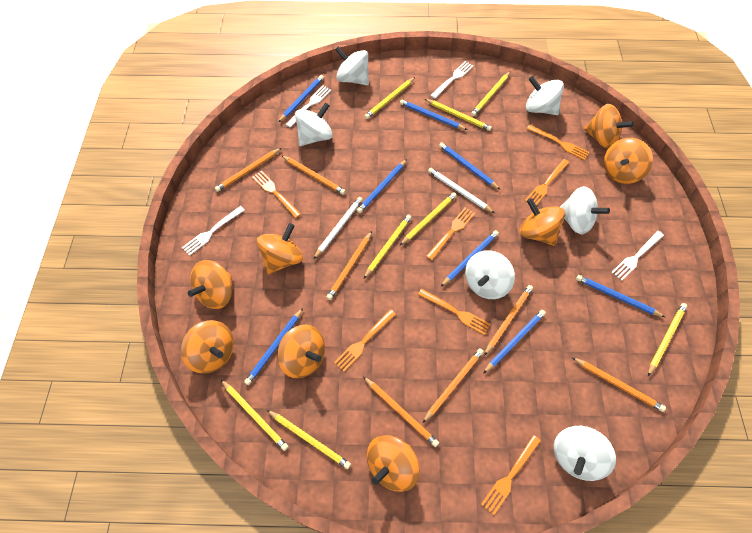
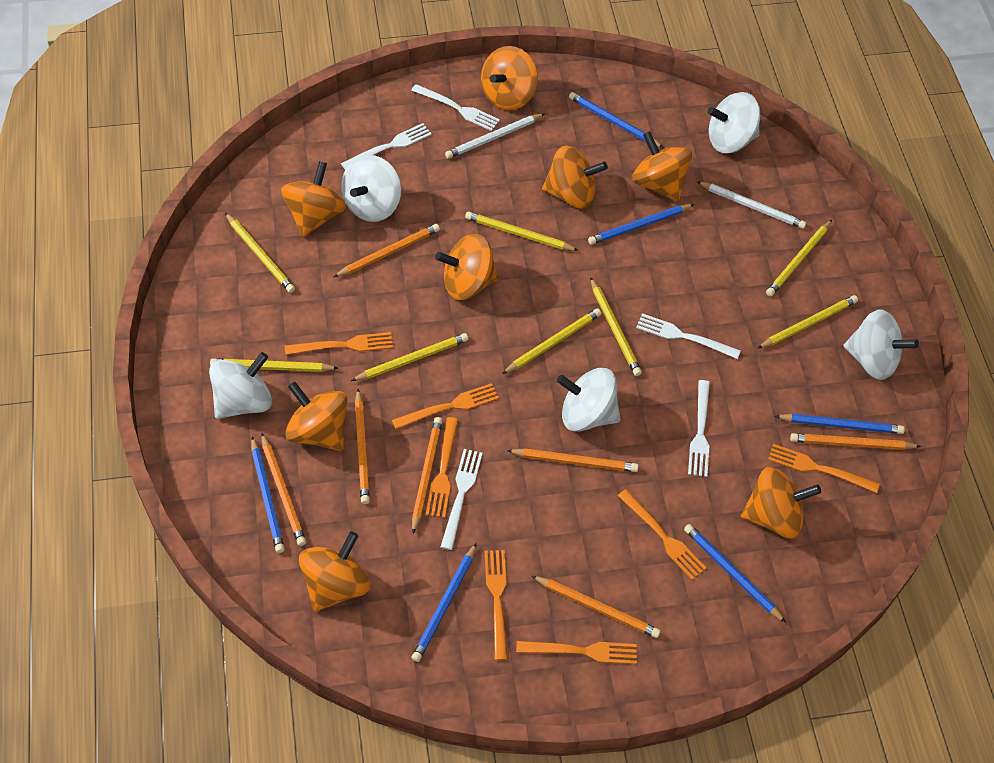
blue pencil: [244,308,303,385] [279,75,324,122] [357,159,407,213] [400,99,467,130] [439,142,500,189] [441,230,499,287] [483,310,546,374] [576,275,665,317] = 8 -> [251,437,285,553] [412,543,477,662] [569,92,664,148] [588,204,694,245] [684,524,786,623] [775,414,905,434] = 6
white fork: [182,206,245,256] [285,86,331,128] [430,61,473,98] [612,231,664,281] = 4 -> [341,123,432,170] [411,84,500,131] [441,449,483,550] [636,313,741,359] [688,380,710,477] = 5
white spinning top: [295,102,333,146] [335,46,369,85] [465,250,515,299] [526,76,564,115] [554,426,616,481] [560,186,610,234] = 6 -> [209,352,272,419] [341,155,401,222] [557,368,620,432] [707,92,760,153] [843,309,919,380] = 5

